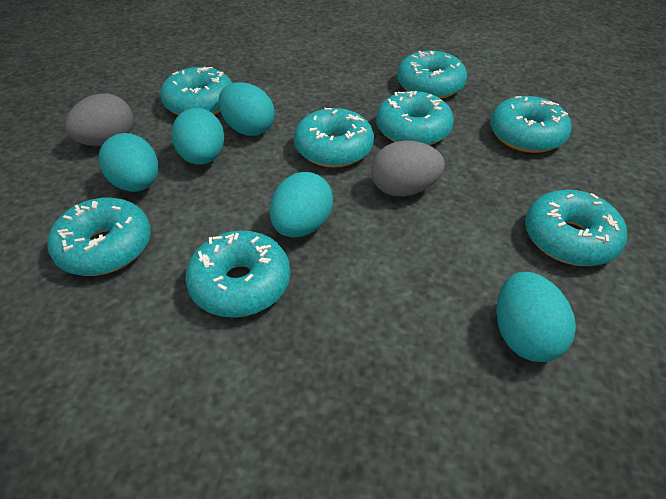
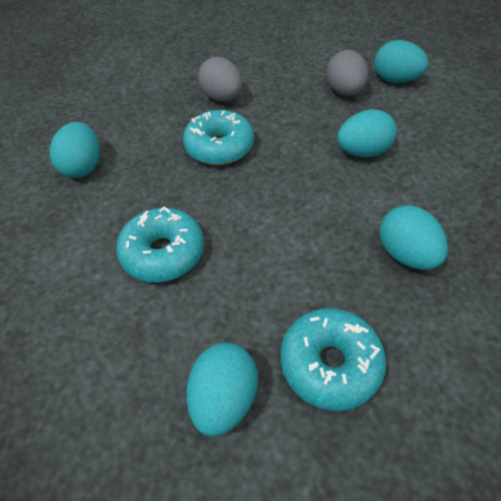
turquoise donut: [47,198,151,276] [160,67,232,115] [185,231,290,318] [294,108,374,168] [376,91,454,145] [397,51,467,99] [490,96,572,153] [525,190,627,266] = 8 -> [116,206,204,282] [183,110,254,165] [281,308,386,411] = 3

